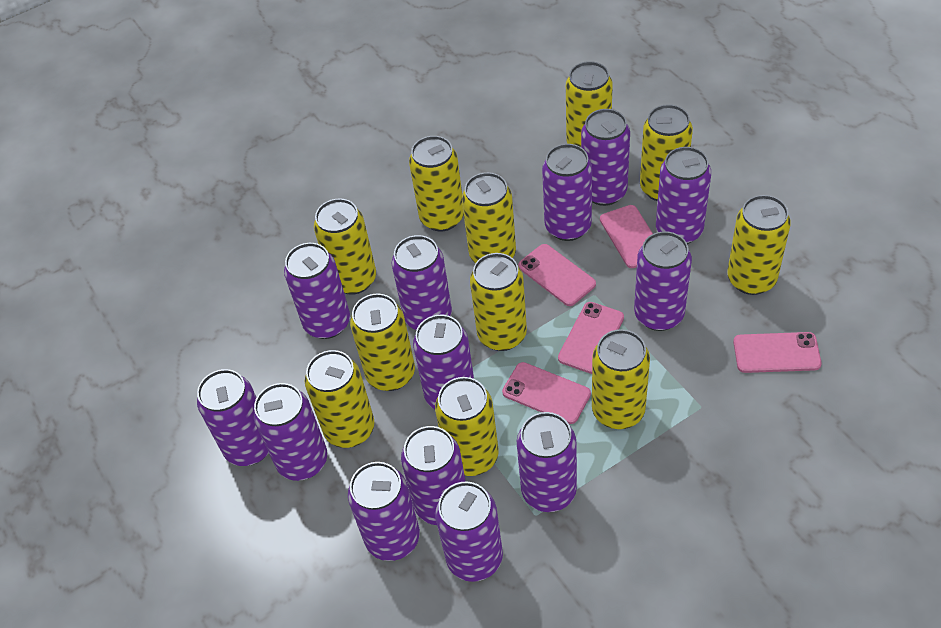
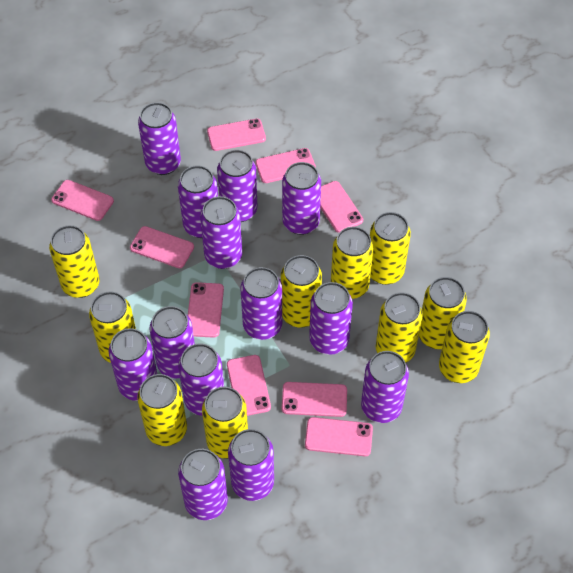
pink phone: [502,362,591,424] [518,244,596,306] [558,302,624,374] [600,205,653,268] [733,332,822,373] = 5 -> [51,180,114,221] [130,226,194,268] [188,282,224,338] [207,118,266,151] [227,355,271,416] [255,148,316,183] [282,382,347,417] [305,417,373,456] [320,181,363,233] = 9
yellow can: [305,350,374,448] [314,198,376,295] [350,294,415,391] [409,136,464,231] [435,377,498,476] [462,172,516,263] [470,253,527,351] [566,61,613,147] [592,329,650,429] [640,104,693,201] [727,195,791,295] = 11 -> [49,225,100,298] [89,291,136,363] [137,374,187,446] [202,386,248,459] [281,255,322,328] [331,227,374,299] [370,212,411,285] [376,292,423,363] [419,277,467,349] [439,311,490,383] = 10

